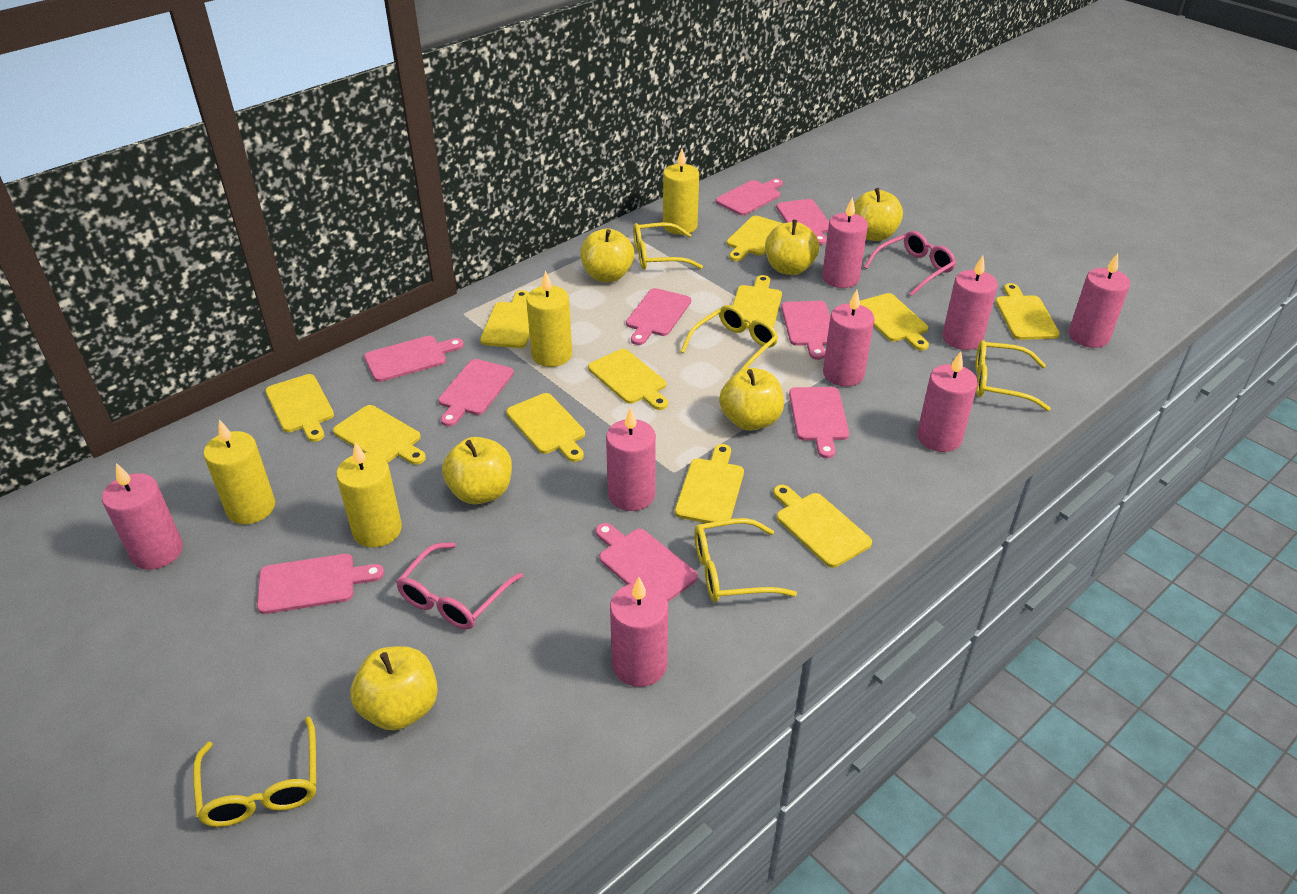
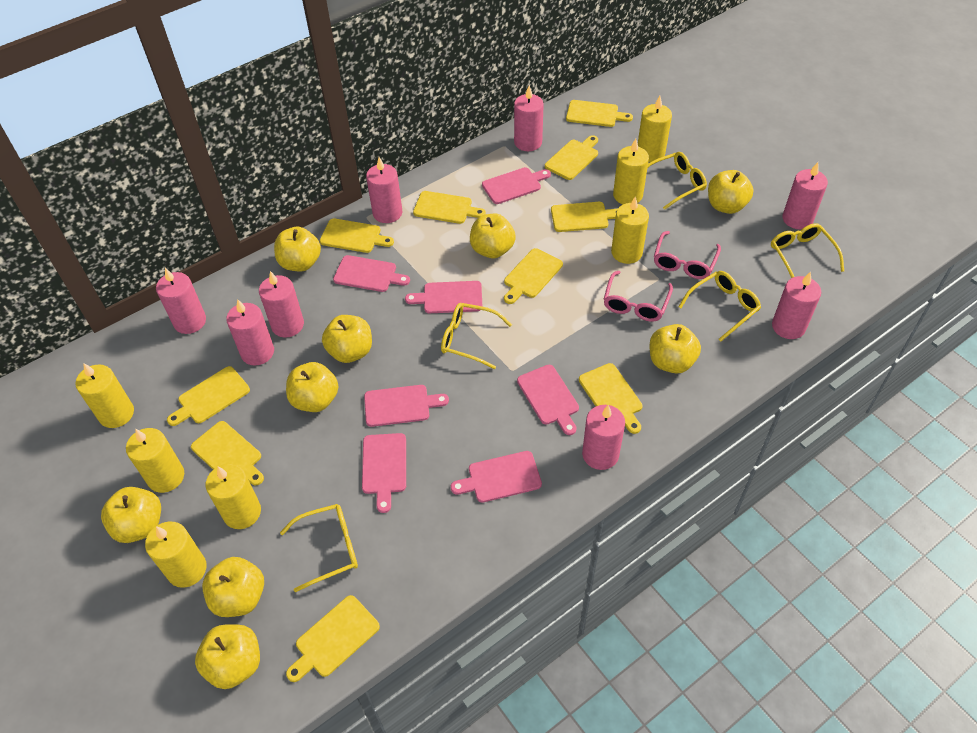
pink cutting board: [257,554,384,614] [364,336,464,382] [438,359,514,426] [596,523,698,602] [626,288,691,345] [715,178,783,216] [776,199,829,245] [781,301,830,360] [789,387,849,458] = 9 -> [333,255,410,292] [362,433,406,513] [364,385,449,427] [405,281,482,313] [451,451,542,503] [482,167,551,204] [517,365,579,435] = 7
yellow apple: [350,646,438,731] [442,437,512,504] [580,228,635,282] [719,368,784,431] [765,220,819,275] [854,188,903,241] = 6 -> [101,487,161,543] [195,624,260,689] [202,557,264,617] [274,227,321,272] [286,362,338,412] [322,315,372,363] [470,214,516,258] [649,324,701,373] [708,170,753,214] = 9
yellow candle: [204,420,275,524] [336,442,402,547] [526,270,572,367] [663,149,699,235] = 4 -> [75,363,134,428] [126,428,184,493] [145,521,206,588] [206,464,261,529] [611,197,649,264] [613,139,649,204] [638,96,672,162] = 7
yellow cutting board: [265,374,334,442] [333,405,426,465] [480,290,530,348] [506,393,585,462] [588,349,668,410] [675,444,744,526] [726,216,783,261] [733,275,782,328] [773,485,872,568] [860,293,929,350] [995,283,1060,340] = 11 -> [167,366,250,426] [191,421,264,485] [286,595,380,682] [320,219,394,253] [413,191,486,224] [504,248,563,304] [545,135,598,180] [551,202,617,232] [566,100,633,127] [579,363,643,434] = 10

